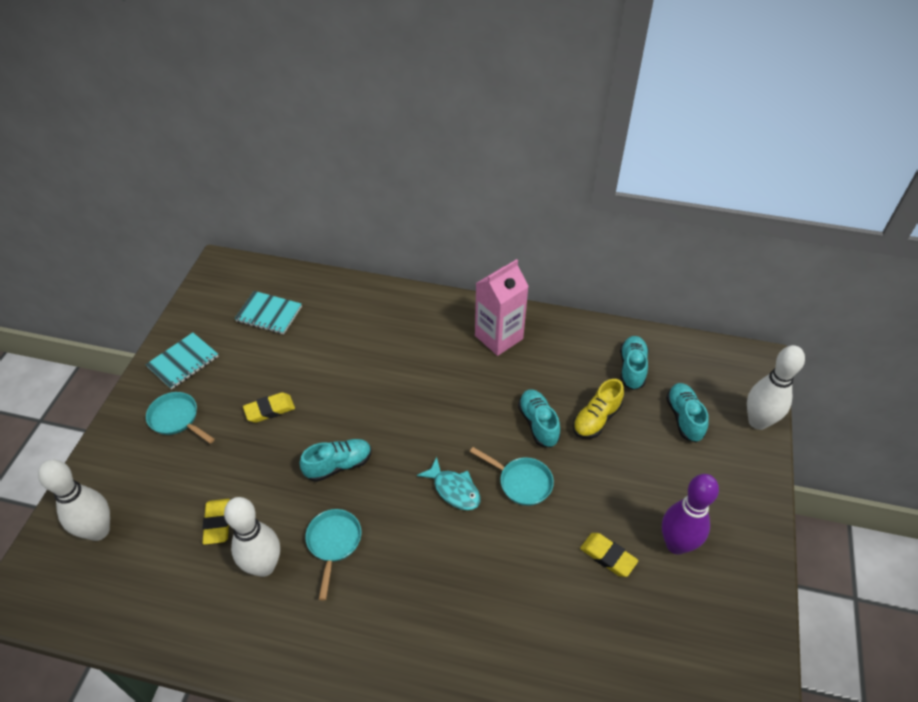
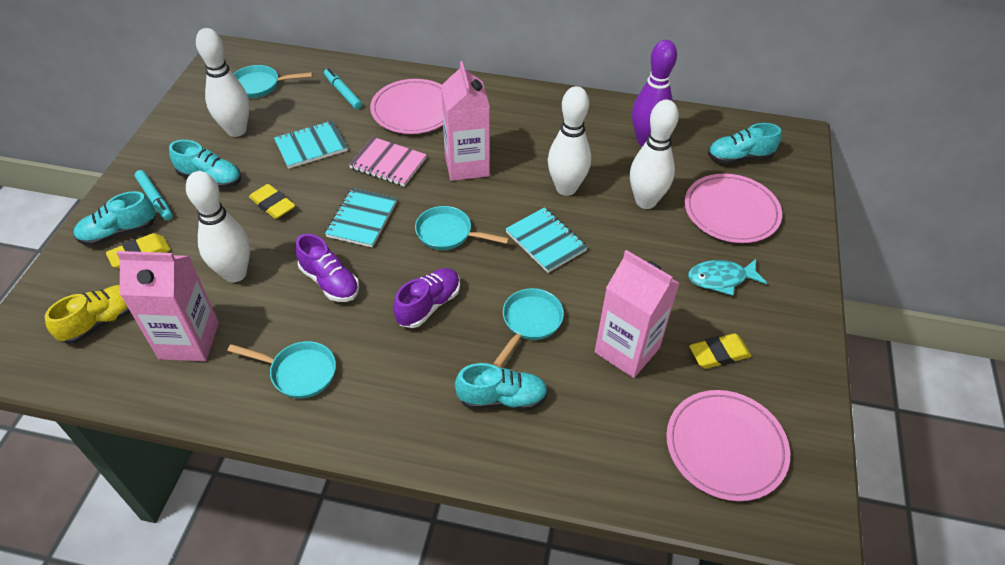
pink carton: [475,259,529,356] = 1 -> [116,251,219,361] [441,61,490,181] [595,250,680,378] = 3
pink notebook: none = 0 -> [349,137,427,186] = 1
pink plate: none = 0 -> [370,79,443,134] [666,390,790,501] [685,174,782,243] = 3
purple shoe: none = 0 -> [295,234,359,302] [393,268,460,328] = 2
turquoise marker: none = 0 -> [134,170,173,220] [324,68,362,109] = 2
turquoise notebook: [145,333,218,390] [234,291,302,334] = 2 -> [274,121,348,169] [325,188,397,247] [505,207,588,273] = 3
turquoise pan: [146,392,215,444] [305,509,361,600] [470,447,554,506] = 3 -> [228,341,336,399] [234,65,313,98] [415,206,509,250] [493,288,564,367] = 4
white bowling pin: [38,460,110,541] [224,497,280,577] [747,345,805,430] = 3 -> [186,171,250,283] [196,28,249,137] [548,86,591,196] [630,100,679,209] = 4

